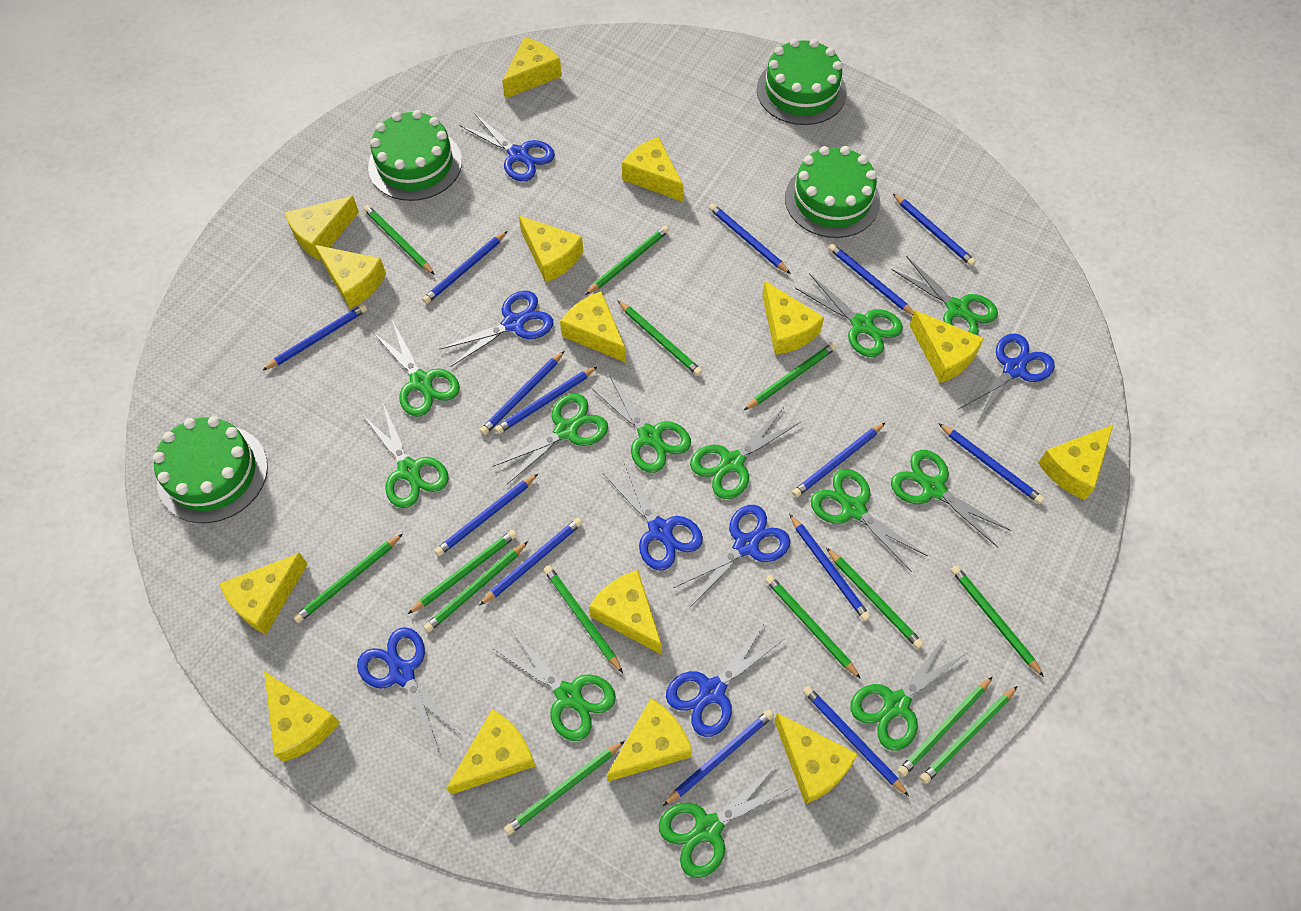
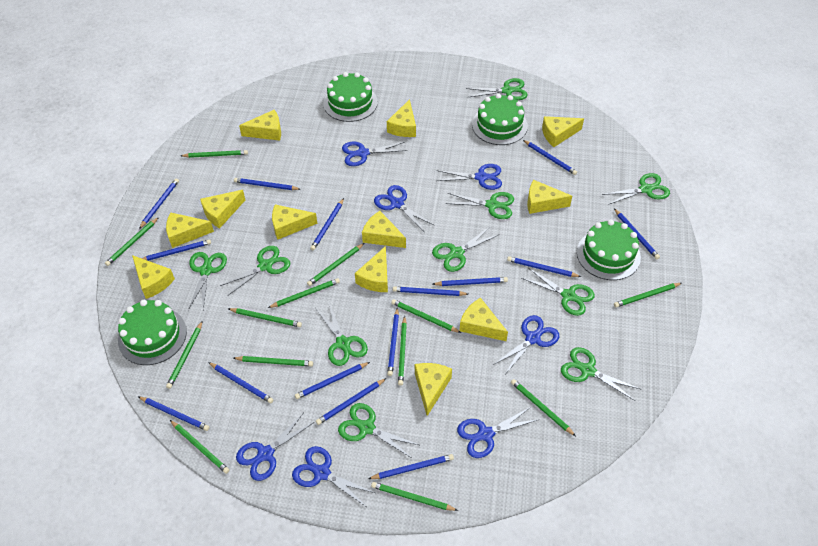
blue pencil: [262,304,367,371] [422,231,507,304] [434,474,538,556] [479,518,582,606] [480,351,565,435] [495,366,598,434] [663,710,774,806] [709,204,791,274] [789,514,871,621] [792,422,886,498] [803,686,909,796] [829,244,914,315] [892,193,976,266] [938,423,1044,504] = 14 -> [138,396,210,431] [139,179,179,229] [142,239,211,261] [208,362,273,404] [234,178,300,190] [295,362,370,399] [310,198,344,250] [316,378,387,425] [368,454,454,479] [387,307,399,376] [393,286,468,296] [432,277,508,286] [507,256,581,277] [523,140,577,175] [614,209,660,259] = 15
green pencil: [293,534,403,623] [364,205,435,275] [408,530,517,614] [424,541,528,633] [504,741,625,835] [544,565,623,673] [586,226,669,295] [617,300,702,376] [744,342,837,410] [765,575,861,679] [826,548,924,649] [898,677,993,777] [920,686,1018,784] [951,566,1044,677] = 14 -> [105,217,159,266] [166,322,202,389] [170,420,229,474] [181,150,248,158] [229,308,302,327] [233,356,313,366] [268,278,340,308] [307,243,364,286] [371,482,458,511] [391,299,461,333] [398,316,407,386] [511,379,576,436] [614,283,682,307] = 13
green scissors: [363,404,449,508] [373,320,460,417] [493,394,608,484] [494,628,616,741] [590,375,691,473] [659,763,794,878] [690,408,801,499] [795,273,903,357] [811,469,927,572] [850,636,967,751] [891,256,998,335] [891,450,1012,548] = 12 -> [188,252,227,310] [220,246,291,295] [316,303,368,366] [338,403,419,458] [432,227,498,272] [446,192,514,219] [466,78,527,100] [521,268,595,316] [561,347,640,401] [602,173,670,205] = 10
yellow cheese: [219,553,308,635] [264,671,340,762] [285,196,359,260] [315,245,386,309] [446,709,535,795] [502,37,562,99] [519,216,583,283] [560,291,626,363] [589,570,662,655] [607,699,692,782] [622,137,684,202] [762,281,824,355] [774,713,858,804] [910,310,984,383] [1038,425,1113,500] = 15 -> [132,255,175,299] [166,212,214,248] [200,190,245,228] [239,110,281,141] [272,204,317,240] [355,246,388,292] [362,211,406,248] [387,99,416,137] [415,363,452,416] [460,298,508,341] [527,180,572,214] [542,116,584,147] = 12

